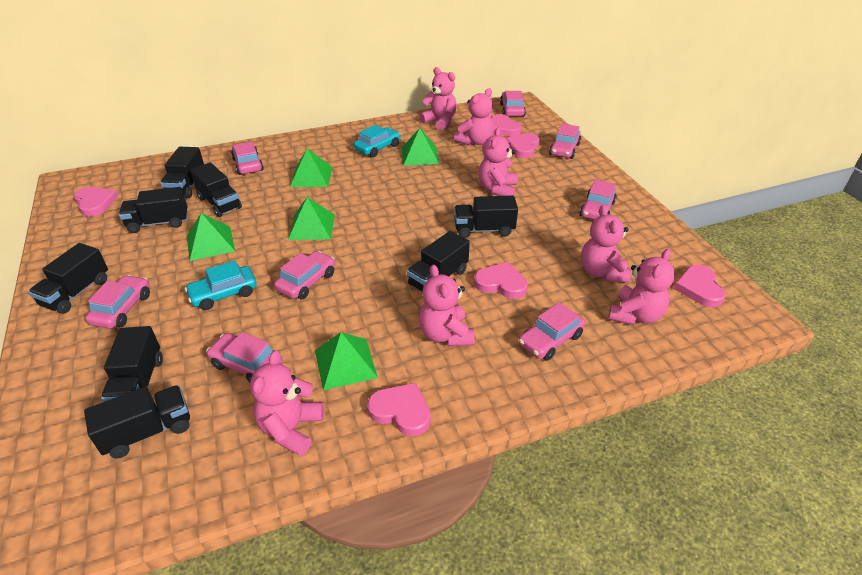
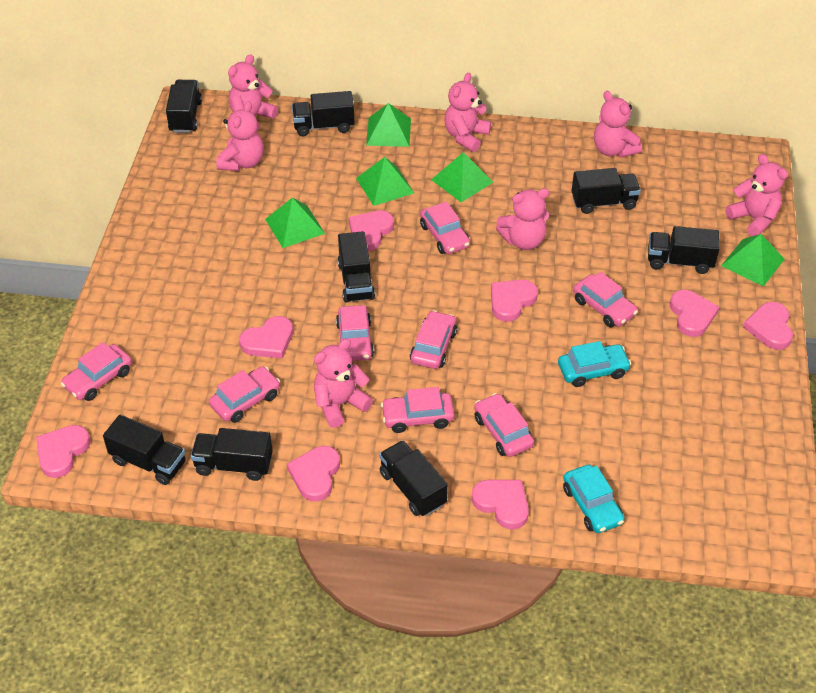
pink heart: [74,187,118,217] [367,383,431,436] [474,262,528,299] [491,114,522,137] [506,133,540,158] [674,265,726,307] = 6 -> [36,425,90,478] [239,316,293,359] [287,446,340,502] [349,210,394,251] [472,480,529,530] [491,280,538,322] [670,290,719,337] [743,302,793,350] = 8

